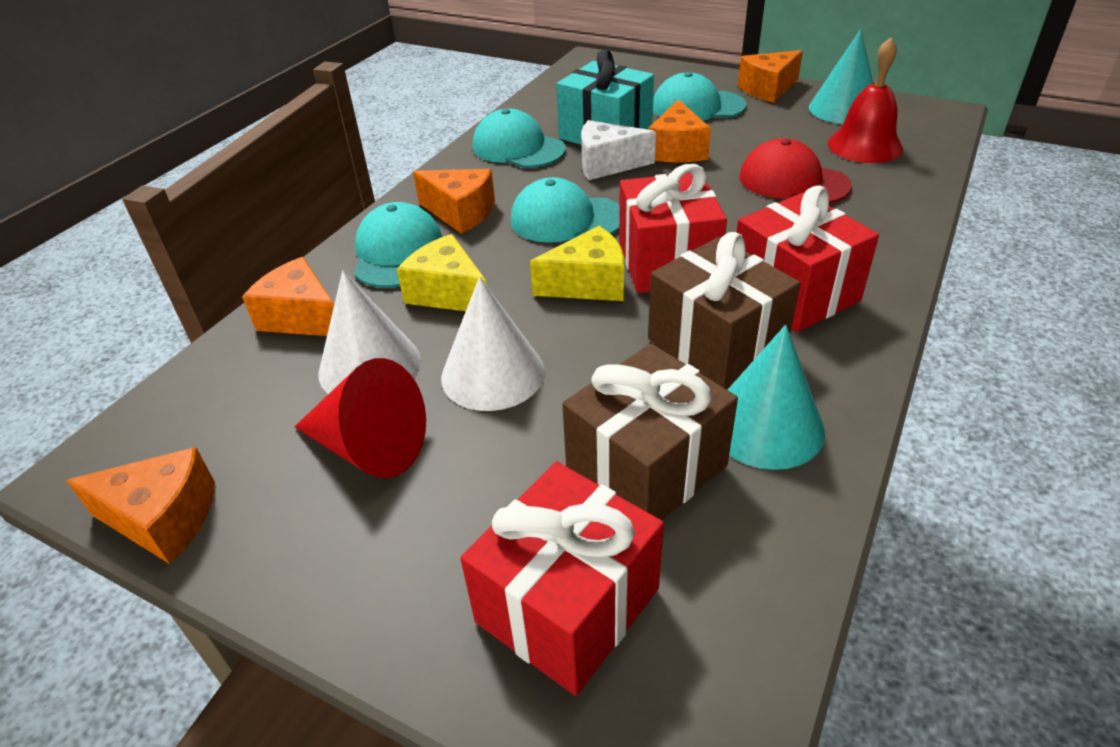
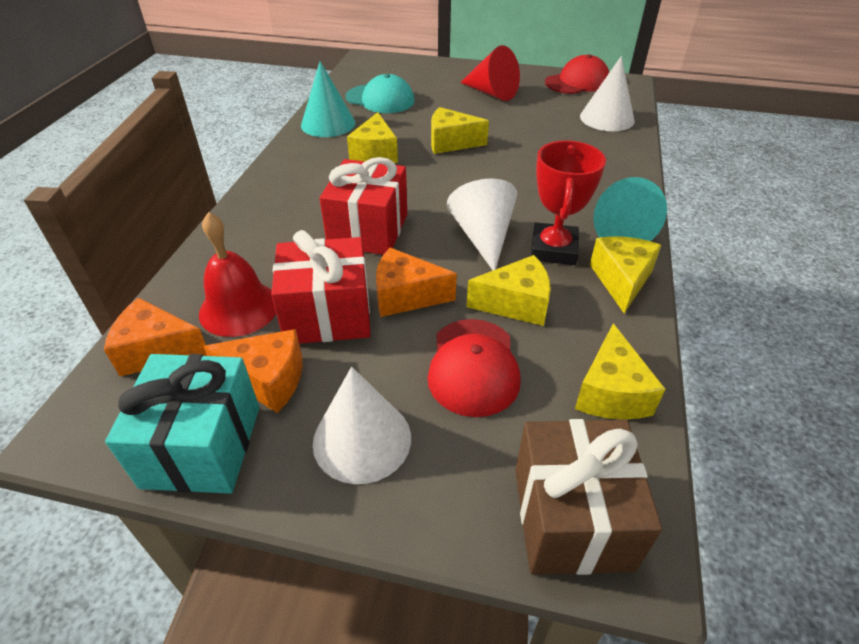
brown gift: [562,343,738,520] [648,232,800,389] = 2 -> [515,419,662,575] = 1
orange cheese: [66,447,215,564] [242,257,334,336] [413,169,495,234] [648,99,711,162] [738,50,803,103] = 5 -> [104,298,207,376] [204,329,302,413] [376,248,457,317] = 3
red cap: [739,138,852,204] = 1 -> [428,319,521,417] [545,54,609,94] = 2
red gift: [460,462,664,696] [619,164,727,293] [737,186,879,332] = 3 -> [271,230,371,344] [319,157,407,255] = 2
red trophy: none = 0 -> [531,140,606,265] = 1
turquoise cap: [354,202,442,288] [473,109,566,168] [511,177,620,243] [653,72,746,121] = 4 -> [345,74,415,113] = 1
white cheese: [581,120,656,180] = 1 -> none = 0
white cone: [318,270,421,394] [441,277,545,411] = 2 -> [313,367,411,484] [447,179,517,270] [580,56,635,131] = 3
yellow cheese: [397,234,487,311] [530,226,624,301] = 2 -> [347,112,398,163] [431,107,489,154] [466,255,551,326] [575,323,665,420] [590,237,661,313] = 5

